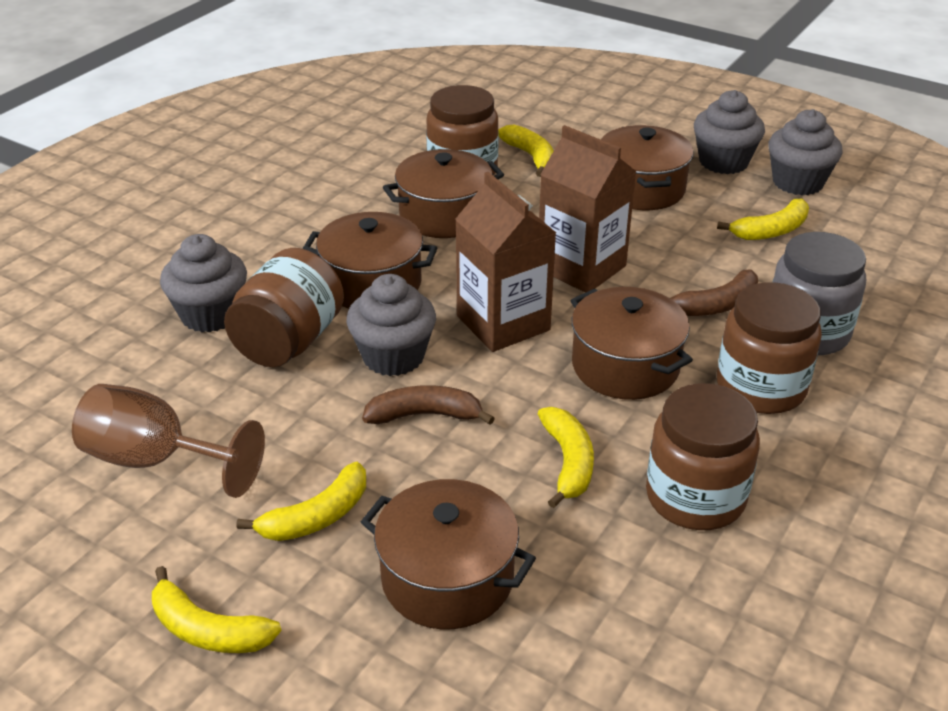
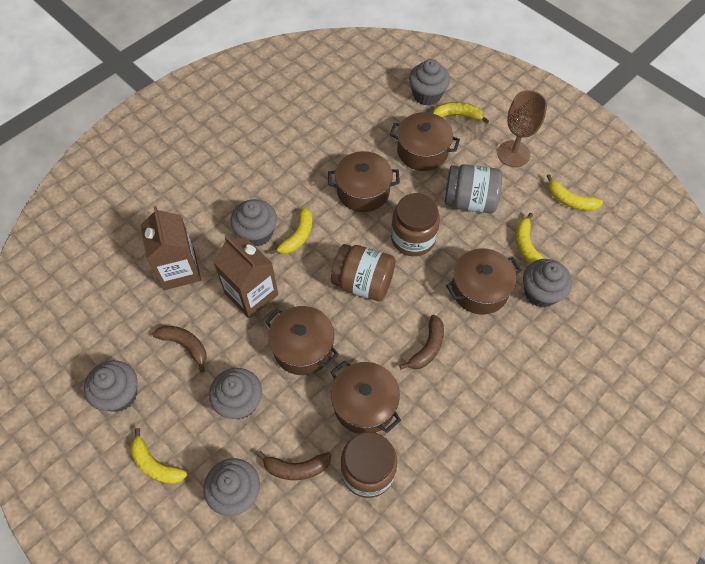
brown banana: [362,385,495,425] [670,270,758,316] = 2 -> [152,326,207,373] [257,451,331,480] [399,315,444,369] = 3
brown jar: [224,248,344,367] [426,85,499,176] [646,383,760,530] [717,282,822,414] = 4 -> [331,244,395,301] [341,432,397,498] [391,193,440,256] = 3
grey cupcake: [160,234,247,332] [346,274,436,376] [694,90,765,174] [768,109,843,195] = 4 -> [84,360,137,412] [203,458,260,516] [209,368,262,420] [231,199,277,246] [409,59,450,106] [523,259,572,308] = 6

